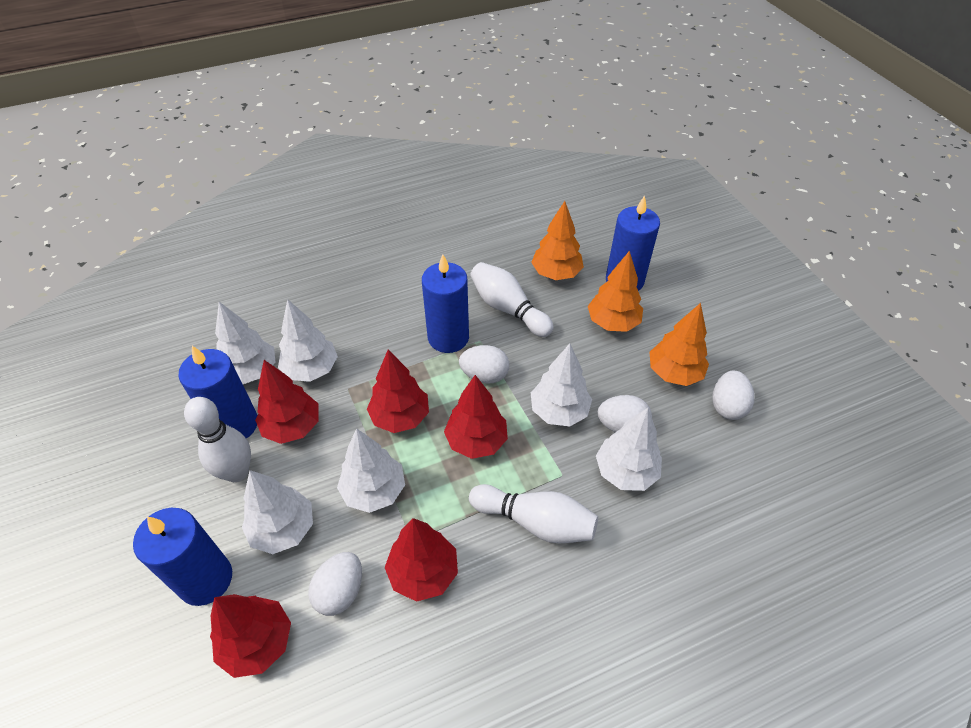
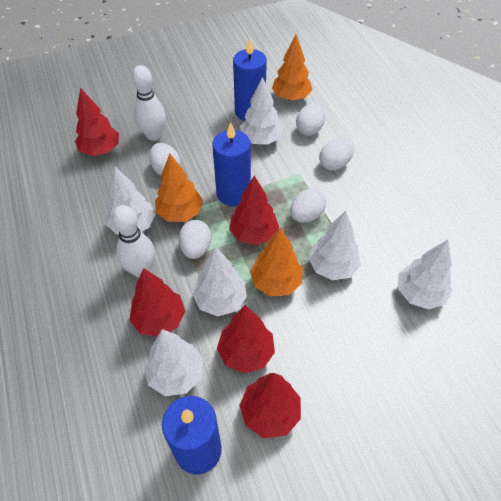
blue candle: [133,508,232,606] [178,346,258,438] [422,254,469,353] [606,195,660,291] = 4 -> [162,396,222,475] [212,122,251,206] [233,39,267,121] = 3
white bowling pin: [184,397,251,482] [469,484,598,543] [470,262,554,337] = 3 -> [112,205,155,277] [132,65,166,141] = 2
white egg: [308,552,362,616] [459,345,509,384] [597,395,652,432] [712,371,754,420] = 4 -> [149,143,181,176] [179,220,212,259] [290,189,326,222] [296,103,325,136] [319,139,354,171] = 5

